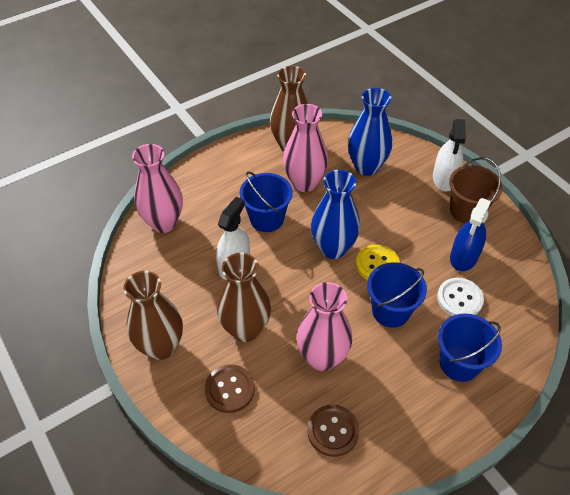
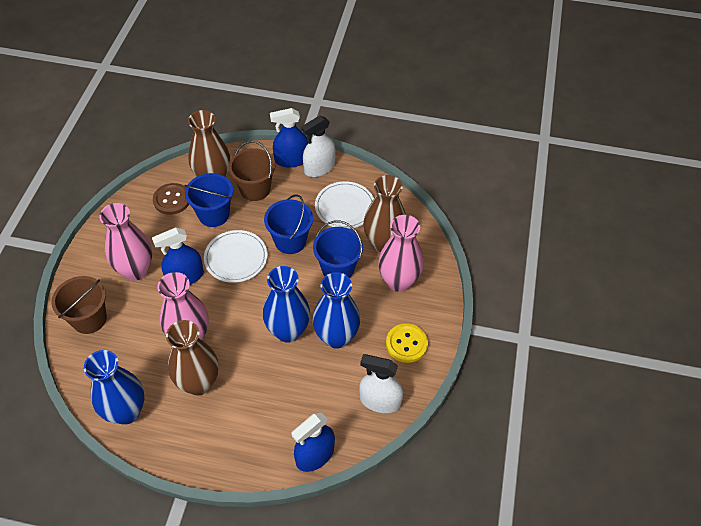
blue spray bottle: [450,198,491,271] = 1 -> [152,227,204,285] [270,108,308,168] [291,412,335,472] = 3
blue vase: [311,170,360,259] [348,88,392,176] = 2 -> [84,350,144,425] [263,266,310,343] [313,272,360,349] = 3
brown bucket: [449,157,503,223] = 1 -> [51,276,107,334] [229,141,275,201] = 2
brown button: [205,364,255,413] [307,405,360,457] = 2 -> [153,183,189,215] = 1
white button: [437,278,484,316] = 1 -> none = 0
white plate: none = 0 -> [204,230,268,283] [315,181,374,229] = 2

